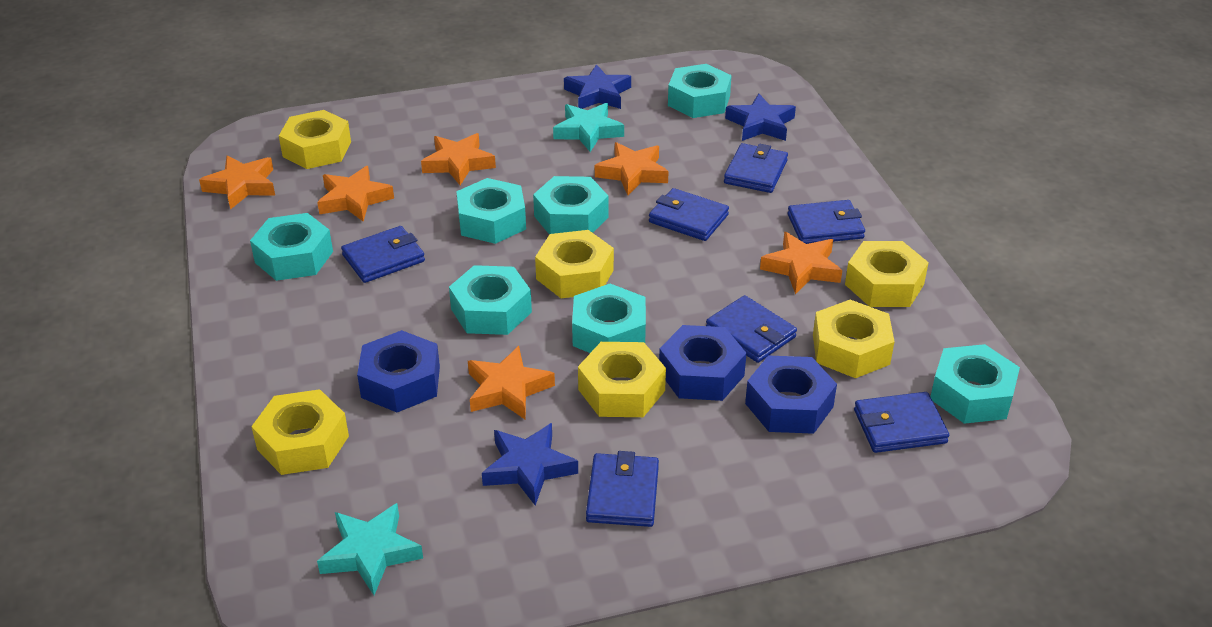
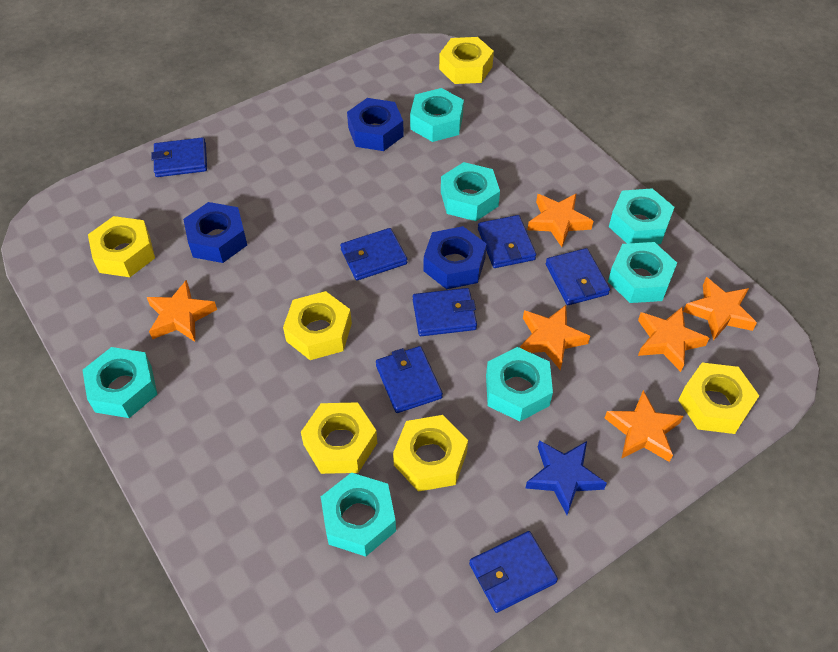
blue star: [482,423,578,506] [564,64,631,109] [725,93,796,141] = 3 -> [526,440,607,515] = 1
turquoise star: [317,503,423,595] [553,103,624,152] = 2 -> none = 0

